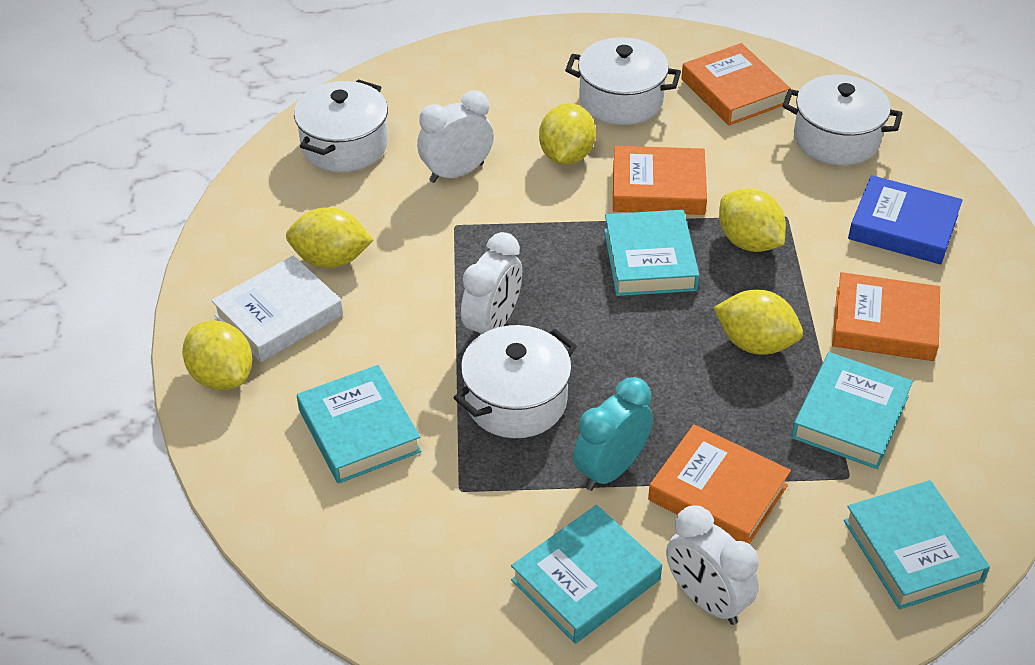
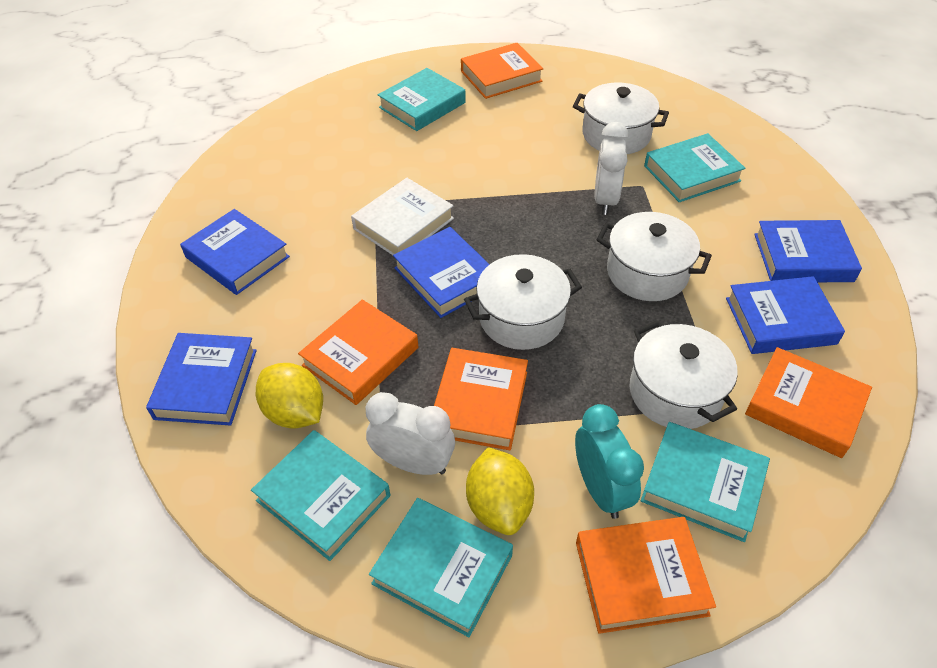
blue book: [848,175,963,265] = 1 -> [146,333,257,426] [180,209,290,295] [393,227,490,318] [726,276,845,354] [754,220,862,282] = 5
orange book: [613,146,707,215] [648,424,791,544] [681,43,791,125] [832,272,940,361] = 4 -> [298,299,418,405] [434,348,528,450] [461,43,543,99] [576,517,716,634] [745,347,872,458] = 5
white clock: [417,91,494,183] [461,232,522,338] [666,505,759,625] = 3 -> [365,392,455,475] [594,122,628,215] = 2
yellow lemon: [182,320,253,390] [286,207,373,268] [539,103,596,165] [714,290,803,355] [719,188,786,252] = 5 -> [256,363,323,428] [466,447,534,535] = 2

